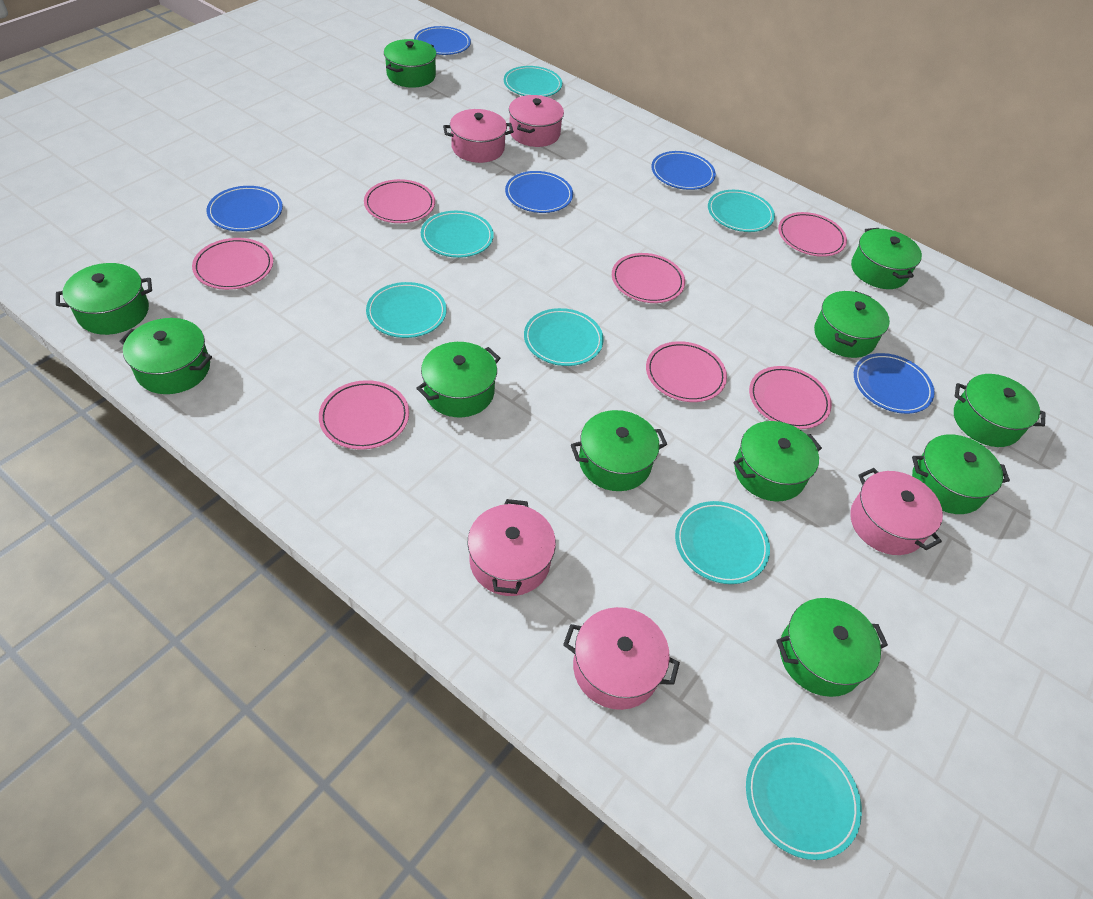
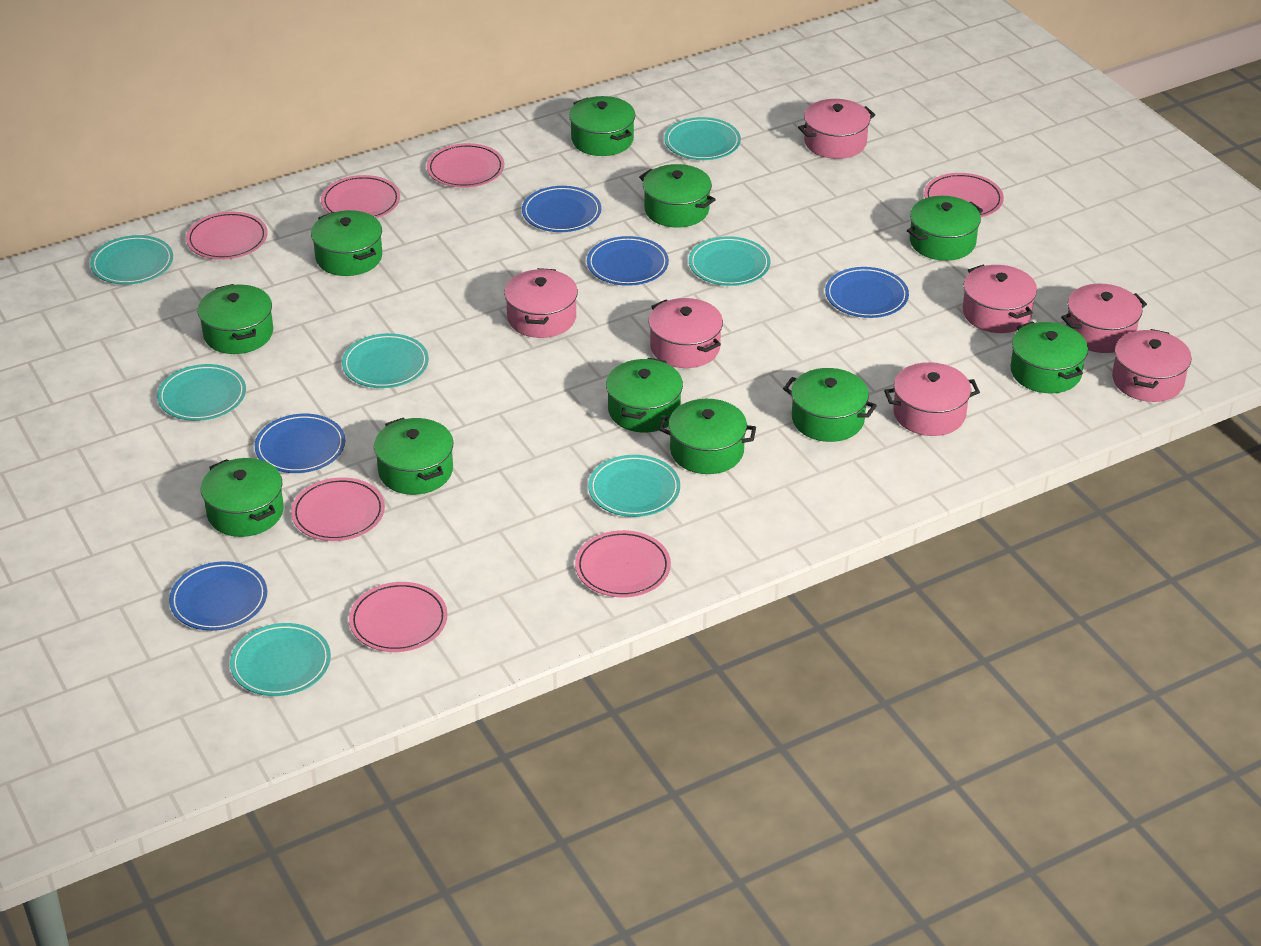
pink pot: [443,109,514,163] [467,499,556,596] [509,95,564,147] [563,607,680,710] [850,468,943,555] = 5 -> [504,268,578,338] [649,298,723,368] [798,99,875,159] [884,362,980,436] [963,265,1037,333] [1061,284,1147,353] [1112,329,1192,402] = 7

